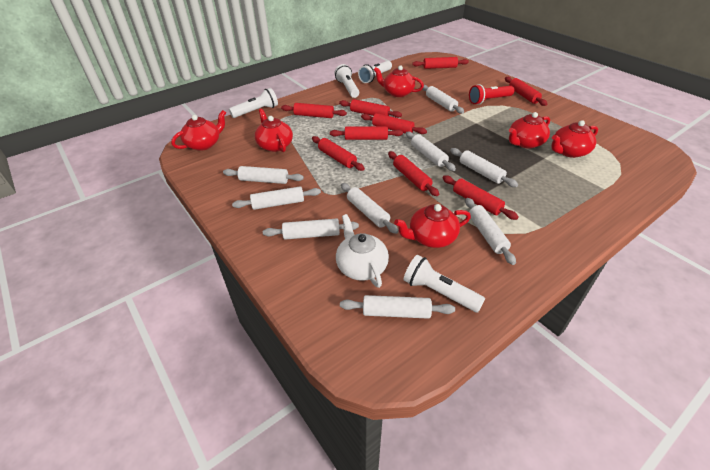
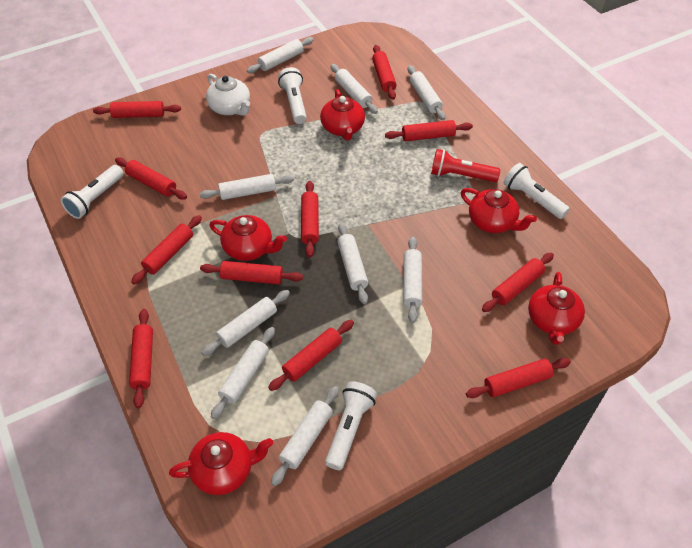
red rolling pin: [281,103,347,118] [312,136,365,171] [330,126,403,140] [339,99,402,118] [361,113,427,134] [388,151,439,196] [412,57,469,69] [442,176,519,220] [505,77,547,106] = 9 -> [93,101,181,118] [115,158,187,200] [129,309,153,408] [131,215,202,285] [200,261,303,284] [268,320,354,391] [301,181,319,257] [372,45,396,100] [385,120,473,141] [466,358,571,398] [482,253,554,312] = 11
red teapot: [171,110,226,151] [255,109,293,152] [374,65,424,97] [394,204,471,248] [509,112,550,149] [551,120,598,158] = 6 -> [169,432,273,495] [209,215,287,261] [320,89,365,141] [461,188,537,233] [528,272,585,345] = 5

